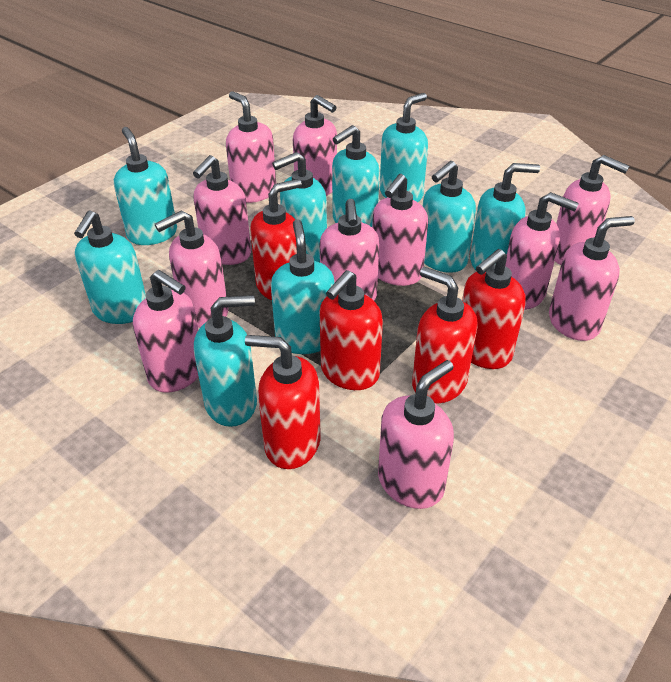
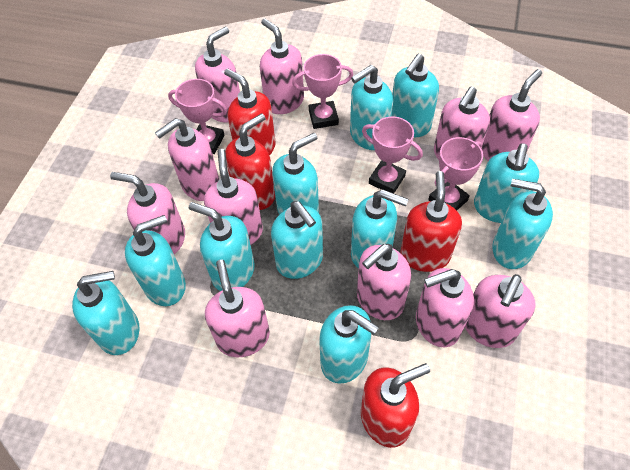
pink trophy: none = 0 -> [168,79,227,154] [292,54,353,129] [362,116,423,193] [428,137,483,211] = 4
red soap dispenser: [245,335,321,469] [250,179,302,300] [319,270,383,390] [412,267,478,403] [462,249,526,369] = 5 -> [224,68,276,156] [225,113,275,210] [361,363,430,448] [400,171,462,272] = 4
turquoise soap dispenser: [74,211,146,324] [114,127,177,245] [194,295,257,427] [271,219,335,354] [272,152,327,262] [332,125,380,227] [380,93,428,202] [423,161,476,273] [470,163,540,270] = 9 -> [72,271,140,355] [125,215,186,306] [189,202,255,291] [271,201,323,279] [272,133,319,215] [319,305,379,384] [350,65,393,150] [351,190,408,268] [392,54,439,137] [474,143,539,223] [492,179,553,269] = 11

